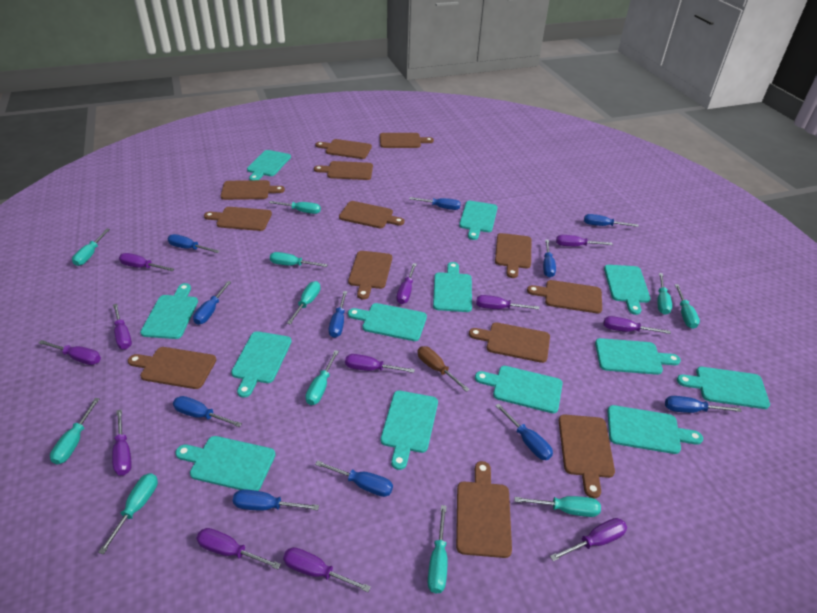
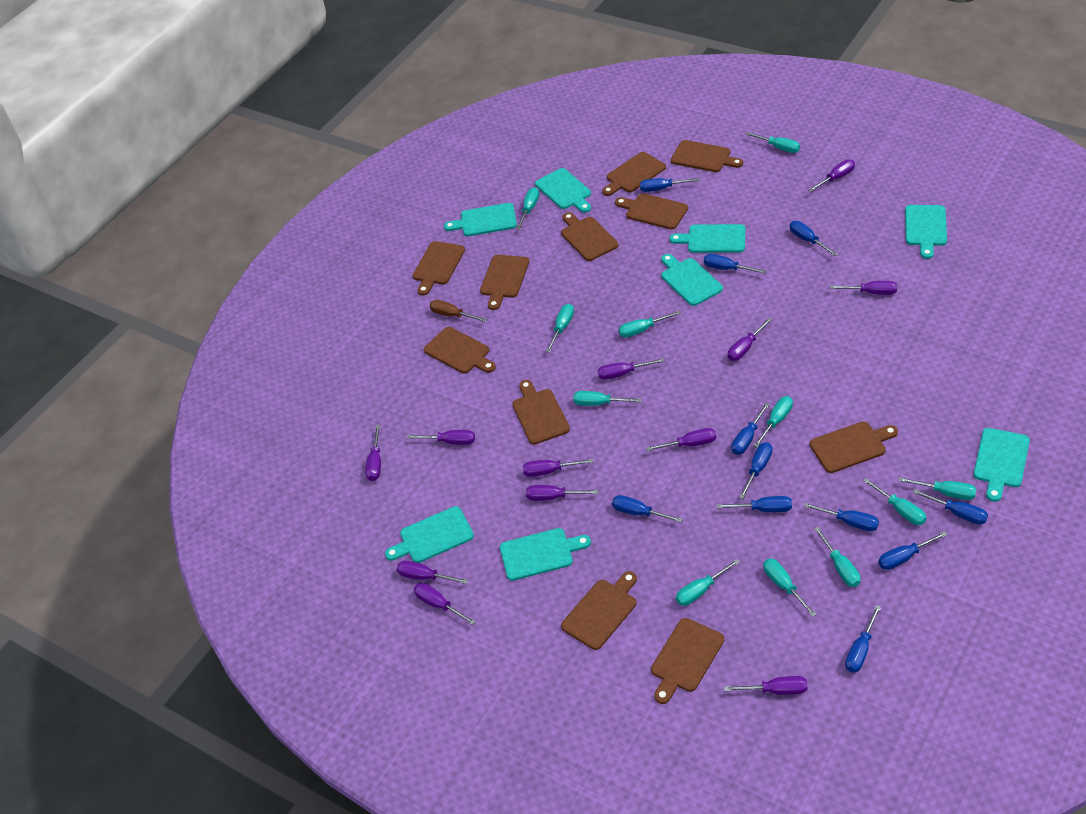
brown cutting board: [128,347,216,389] [204,207,272,231] [221,180,285,200] [314,161,373,180] [316,139,372,159] [339,201,405,228] [348,251,392,300] [380,133,434,148] [456,461,512,558] [469,322,550,363] [495,233,532,278] [527,280,602,313] [559,415,615,498] = 13 -> [413,241,465,295] [424,327,496,373] [480,255,529,310] [512,380,570,445] [561,212,618,261] [561,571,637,650] [602,152,666,196] [615,193,688,230] [651,618,724,704] [671,140,743,172] [810,421,898,473] = 11
turquoise cutting board: [140,283,198,339] [175,436,276,491] [231,331,292,398] [247,150,291,180] [348,303,427,341] [381,391,438,470] [433,262,472,312] [459,201,498,240] [475,366,563,413] [595,338,681,375] [604,265,651,315] [608,405,703,454] [677,367,770,409] = 13 -> [385,506,474,563] [444,203,517,236] [500,528,591,581] [535,168,591,213] [661,254,723,306] [670,224,745,253] [905,205,947,259] [973,428,1030,502] = 8

